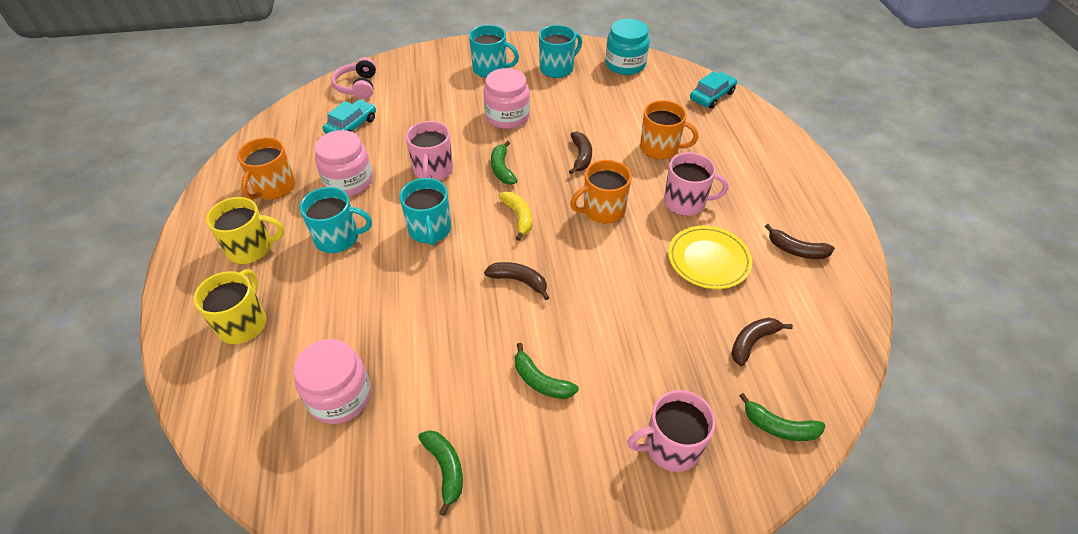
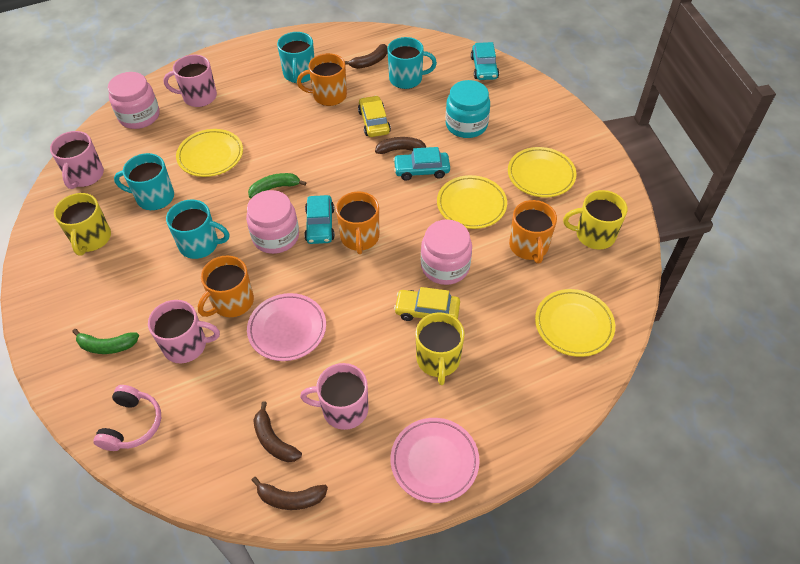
green banana: [418,430,463,516] [491,141,518,184] [515,343,579,399] [740,393,825,441] = 4 -> [72,329,139,354] [248,173,307,198] = 2
orange mug: [237,137,295,200] [570,160,632,224] [640,100,698,160] = 3 -> [197,255,254,317] [297,53,347,106] [336,192,379,254] [509,200,557,264] = 4
pink mug: [406,121,453,181] [627,390,716,472] [664,152,728,216] = 3 -> [50,131,104,189] [148,300,220,363] [163,55,217,107] [300,363,369,430] = 4
pink plate: none = 0 -> [247,293,326,361] [390,418,480,503] = 2
turquoise car: [322,99,376,134] [690,72,737,109] = 2 -> [304,195,335,244] [393,147,450,181] [471,42,499,80] = 3
yellow banana: [498,191,532,241] = 1 -> none = 0
yellow car: none = 0 -> [358,96,391,137] [394,287,460,321] = 2
yellow mug: [194,269,266,344] [206,197,284,264] = 2 -> [54,193,111,256] [416,312,464,385] [563,190,627,250] = 3
yellow plate: [668,226,752,289] = 1 -> [176,129,243,177] [437,175,507,229] [508,147,576,197] [535,289,615,357] = 4

